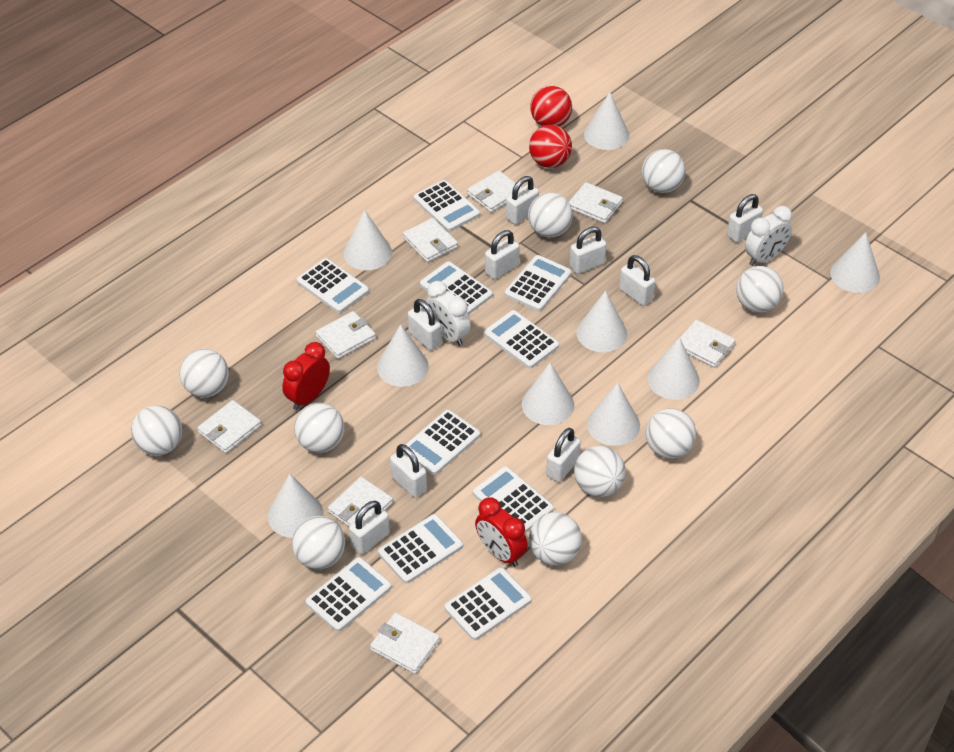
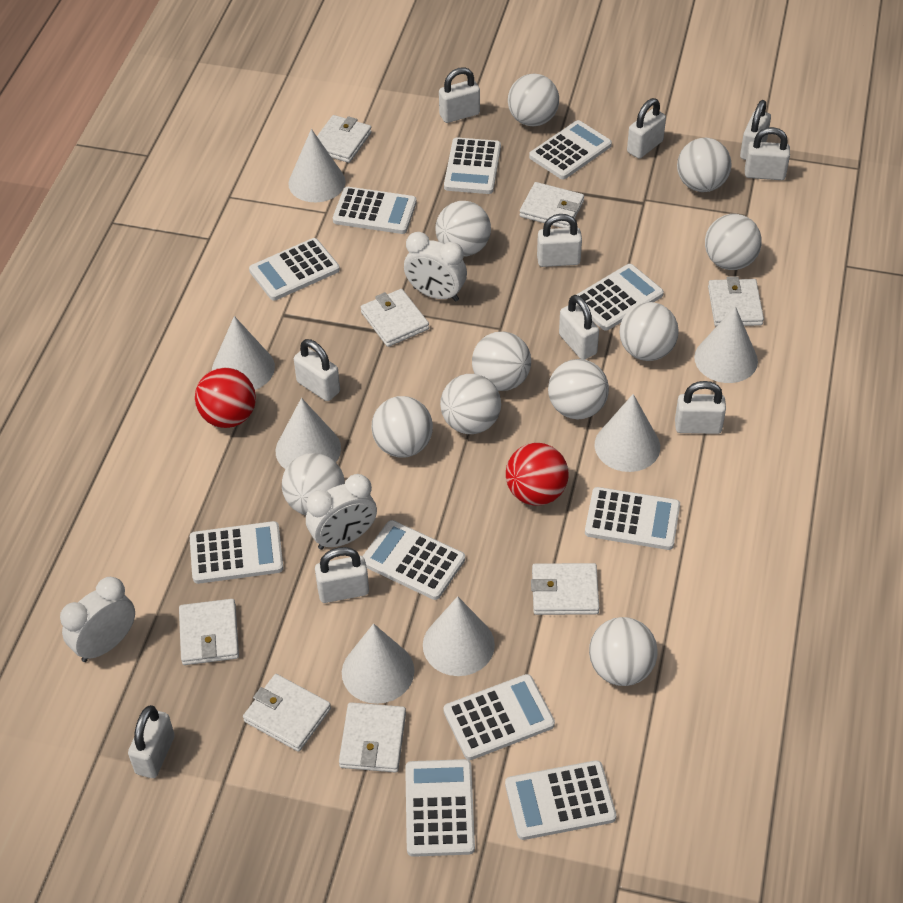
red clock: [282,342,330,410] [475,497,528,567] = 2 -> none = 0
white ball: [131,405,182,456] [179,349,229,397] [292,516,345,569] [294,403,344,453] [528,192,573,237] [529,512,582,565] [574,446,626,497] [642,149,685,193] [646,408,696,459] [736,266,783,313] = 10 -> [282,453,345,515] [372,396,433,457] [435,201,491,256] [440,374,501,434] [472,331,531,391] [508,74,559,126] [548,359,609,419] [589,617,658,686] [619,302,679,361] [677,138,732,192] [705,214,762,270] = 11
white calculator: [297,258,369,313] [306,557,392,632] [378,514,463,584] [405,410,480,475] [413,180,480,232] [420,262,493,315] [445,567,532,640] [473,466,554,534] [484,310,559,369] [505,255,572,311] = 10 -> [190,521,284,584] [249,238,340,301] [333,187,417,234] [363,520,465,600] [405,759,475,857] [443,674,555,760] [444,137,501,194] [505,760,616,840] [529,120,612,179] [576,264,664,331] [585,487,680,550] = 11
white clock: [426,281,471,346] [745,206,792,266] = 2 -> [60,577,135,662] [306,474,377,550] [404,232,467,302] = 3
white cone: [268,474,324,538] [344,210,392,270] [377,324,429,387] [522,363,574,425] [577,291,627,352] [584,92,629,150] [587,383,640,446] [647,337,700,400] [830,232,880,293] = 9 -> [212,316,275,390] [276,398,341,470] [288,129,346,202] [342,624,415,704] [423,596,495,676] [595,394,660,472] [694,306,758,383] = 7
white padlock: [349,501,390,554] [390,444,427,498] [408,299,442,350] [485,230,520,279] [506,176,539,225] [546,428,581,482] [570,227,607,274] [619,255,655,306] [727,194,763,242] = 9 -> [128,705,175,778] [294,339,340,401] [315,547,369,603] [439,67,480,123] [537,214,582,267] [559,295,599,360] [627,98,666,159] [675,381,726,434] [740,100,771,160] [745,127,790,180] = 10

